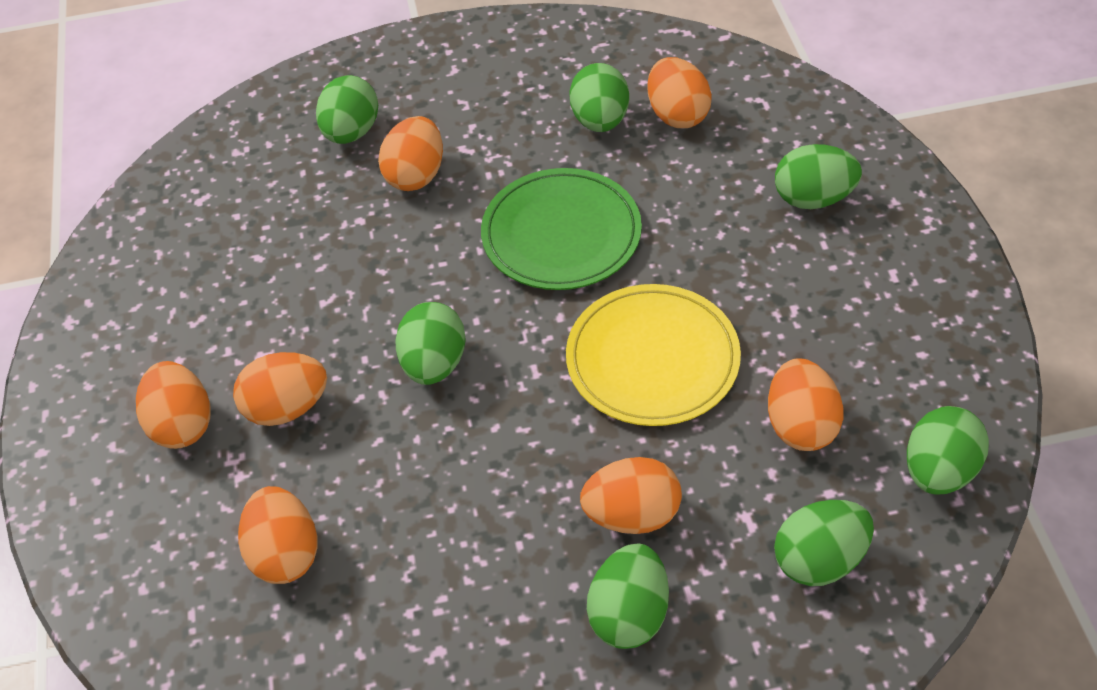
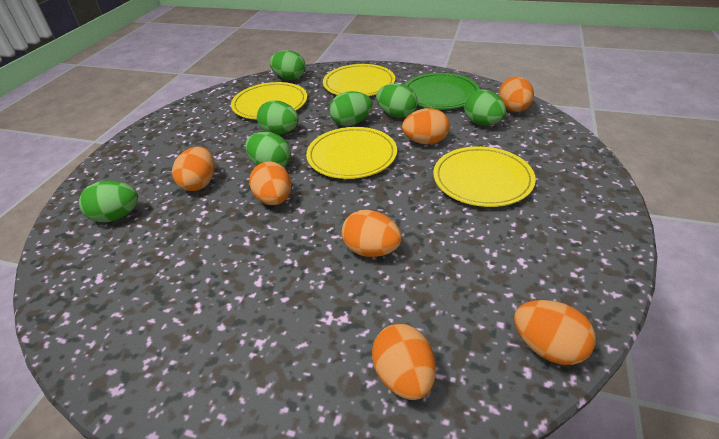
yellow plate: [566,284,741,426] = 1 -> [231,82,307,120] [306,127,397,179] [323,64,395,96] [433,146,536,207] = 4

